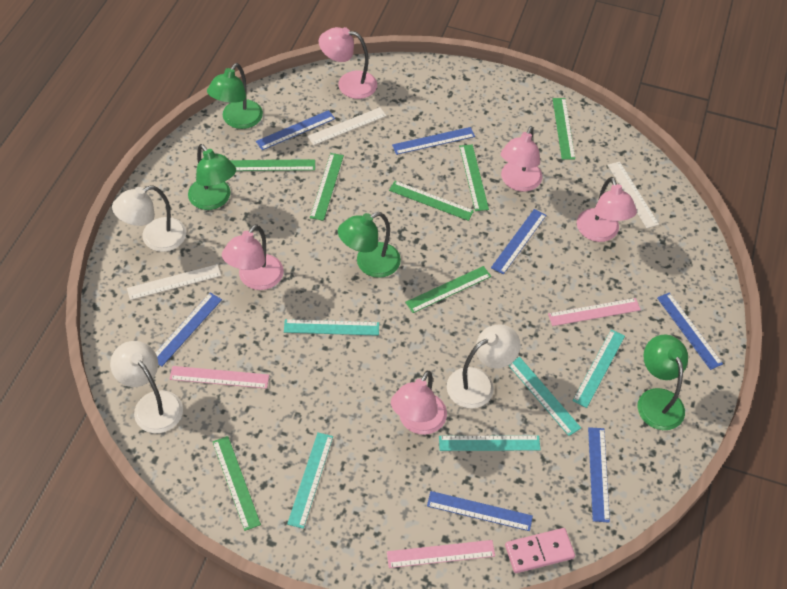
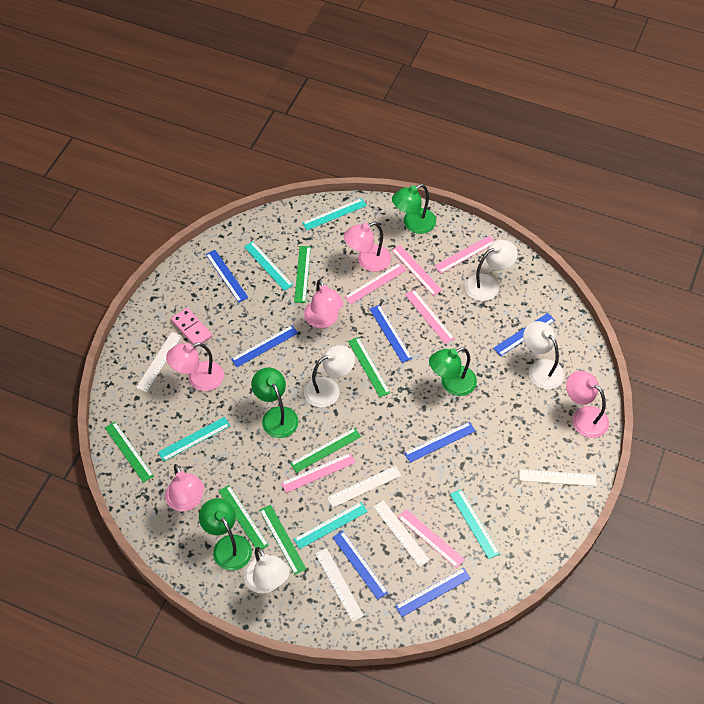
green ruler: [212,436,261,531] [230,159,315,171] [310,153,344,221] [389,181,474,221] [405,266,491,313] [459,145,489,211] [552,98,575,160] = 7 -> [105,422,154,483] [219,485,269,552] [260,505,306,575] [290,428,361,473] [294,246,311,303] [348,337,390,397] = 6
pink ruler: [169,366,269,389] [387,540,495,568] [548,298,641,326] = 3 -> [281,453,356,493] [345,263,406,304] [392,245,442,296] [398,509,465,568] [405,290,455,344] [434,235,494,274] = 6
white lamp: [110,341,183,433] [112,186,186,252] [447,324,521,408] = 3 -> [244,547,290,593] [304,345,355,408] [465,240,518,301] [523,321,564,389] = 4
white ruler: [127,264,221,300] [307,107,387,145] [608,161,659,228] = 3 -> [136,332,182,392] [315,548,364,622] [327,466,401,508] [373,500,430,567] [519,469,597,486] = 5

